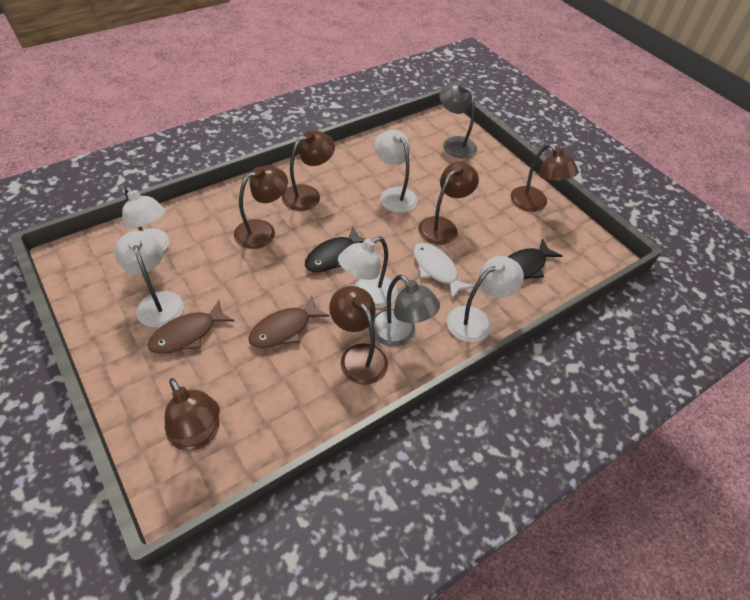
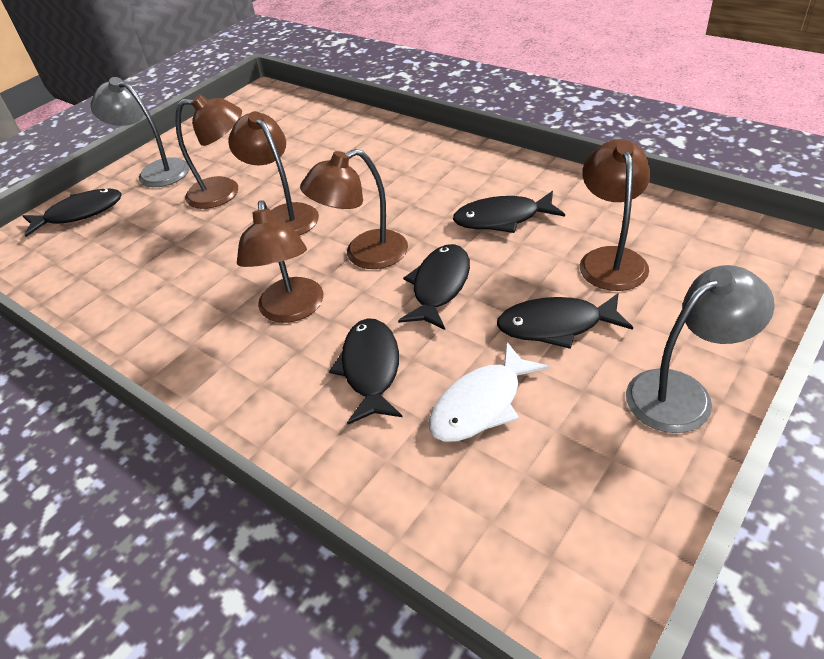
black fish: [305,227,365,272] [508,239,562,279] = 2 -> [23,189,122,237] [329,318,402,424] [398,244,470,330] [453,191,565,233] [497,293,633,349] = 5
brown fish: [148,300,234,354] [248,296,329,348] = 2 -> none = 0
brown lamp: [165,378,220,451] [234,165,288,249] [282,131,335,211] [329,286,388,385] [419,161,479,245] [510,144,578,212] = 6 -> [175,94,242,209] [228,111,319,236] [237,200,323,323] [300,149,408,269] [580,139,650,291] = 5
white lamp: [114,231,184,328] [122,186,169,252] [338,237,397,308] [374,129,418,213] [447,256,524,342] = 5 -> none = 0

